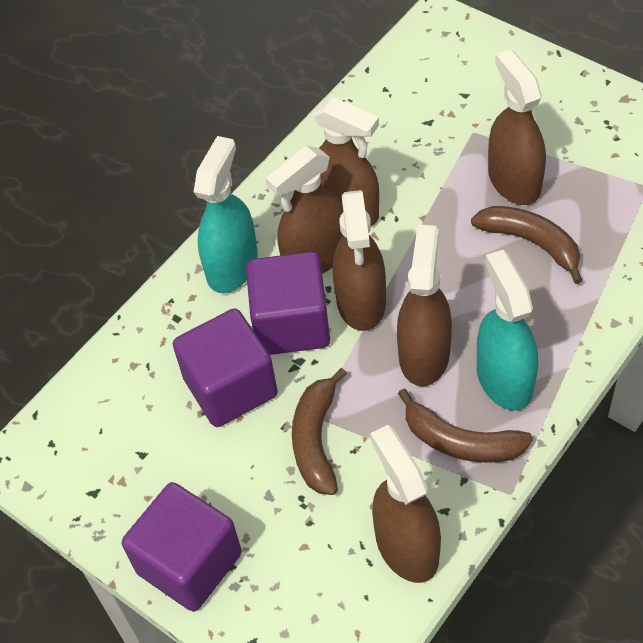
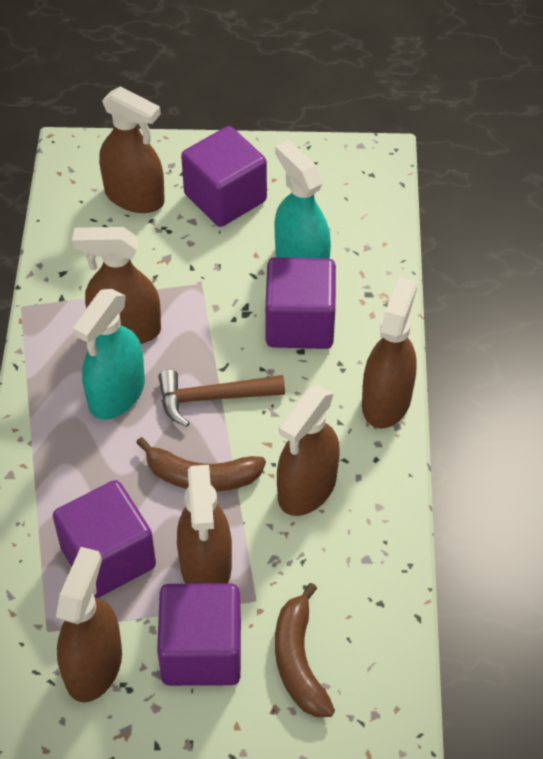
brown banana: [292,368,347,495] [398,389,533,463] [471,206,583,284] = 3 -> [136,437,266,492] [275,583,335,717] = 2
brown hammer: none = 0 -> [158,369,285,427] = 1
purple cube: [122,482,242,612] [173,308,278,427] [246,252,330,355] = 3 -> [53,480,156,598] [157,583,241,686] [181,126,267,227] [265,257,336,349] = 4

